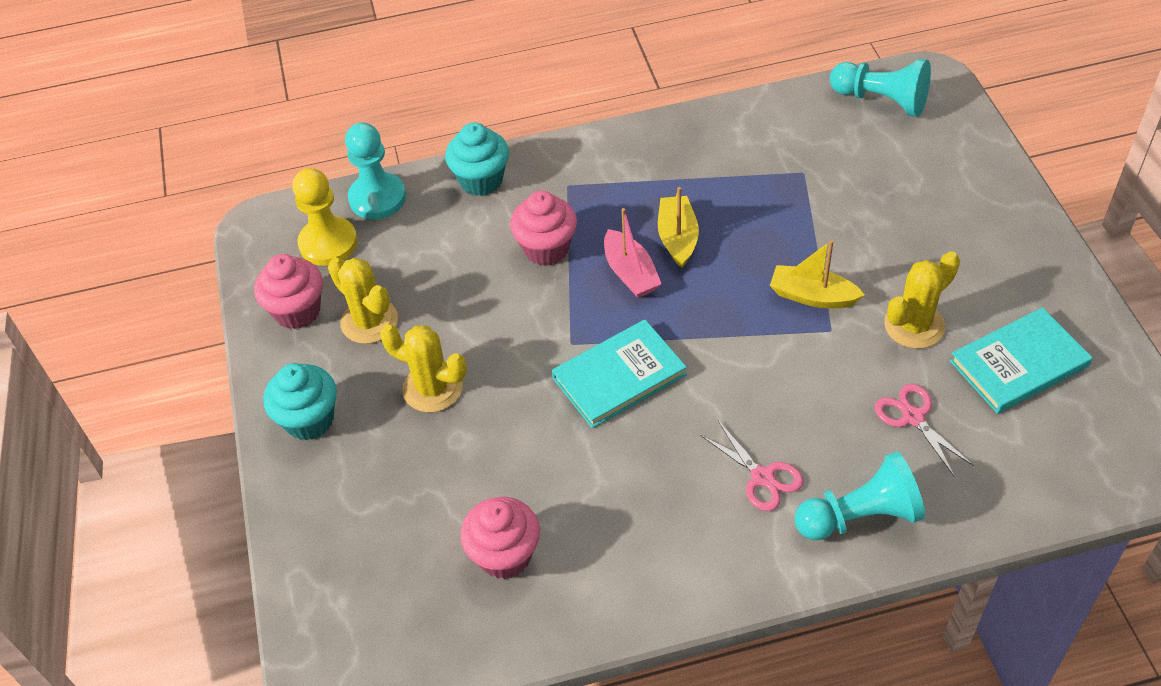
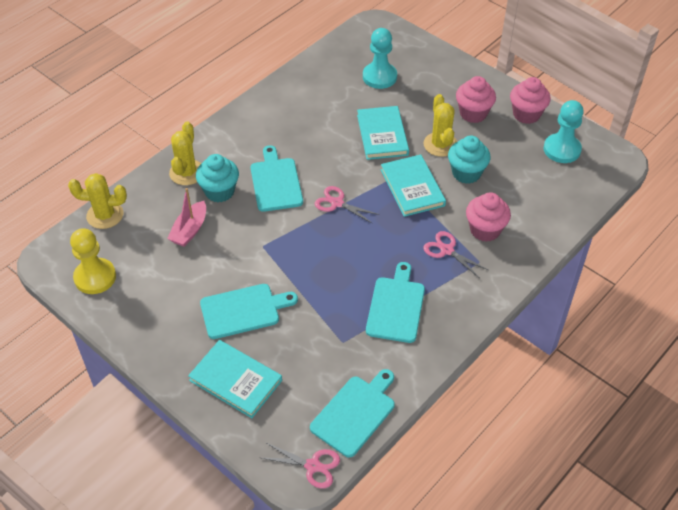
pink scissors: [700,421,804,511] [875,383,974,476] = 2 -> [262,442,340,488] [315,186,379,224] [423,231,488,278] = 3
turquoise book: [552,320,687,428] [950,307,1092,414] = 2 -> [188,340,282,418] [357,106,409,160] [381,154,446,217] = 3
turquoise cutting board: none = 0 -> [200,284,298,339] [250,145,303,212] [310,369,395,457] [366,262,425,343] = 4
turquoise pawn: [345,122,406,219] [794,452,925,540] [830,59,931,117] = 3 -> [363,28,397,89] [544,100,584,163] = 2
yellow boat: [658,187,699,268] [770,240,864,308] = 2 -> none = 0

